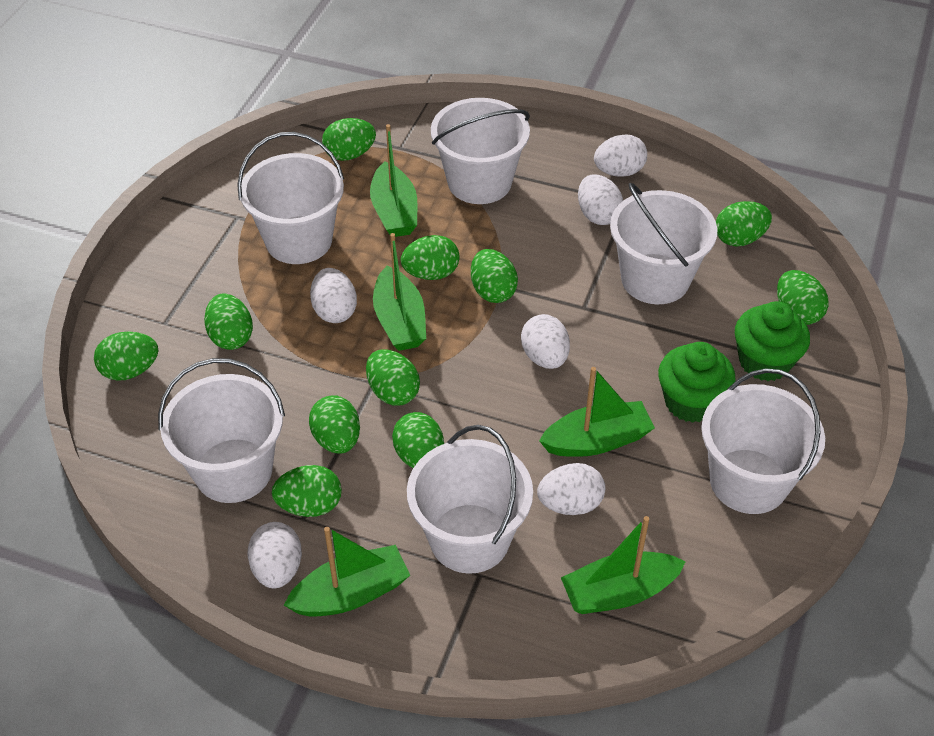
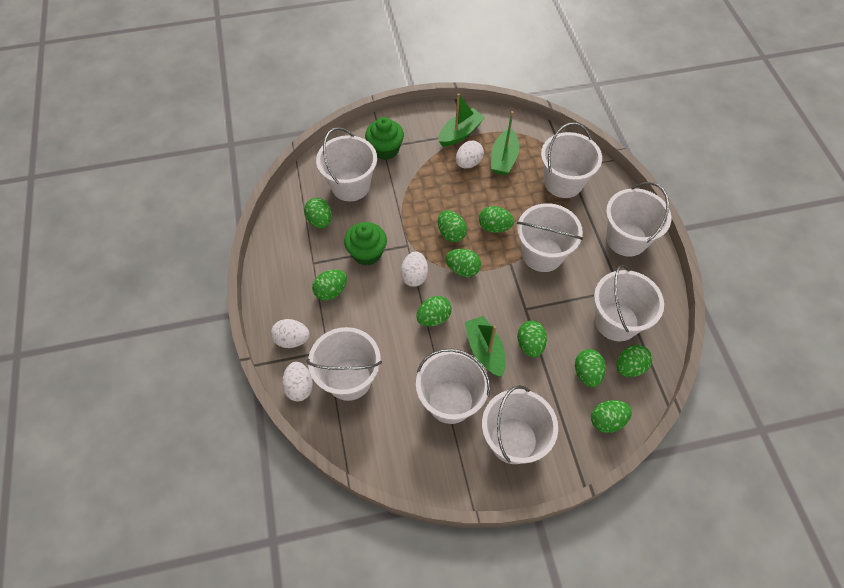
green boat: [284,527,410,616] [370,124,417,237] [373,233,426,351] [539,367,655,457] [561,516,686,614] = 5 -> [439,93,485,147] [464,316,506,377] [491,111,519,175] = 3
green egg: [94,332,158,381] [204,294,253,350] [272,465,342,517] [309,395,360,454] [322,118,376,161] [366,350,420,405] [392,412,444,468] [401,235,460,280] [471,249,518,303] [716,201,772,247] [777,270,829,325] = 11 -> [304,198,332,228] [312,269,347,301] [416,296,452,326] [438,210,467,242] [446,249,481,277] [479,206,514,233] [517,321,547,357] [575,349,606,387] [591,400,632,433] [616,345,652,377] = 10
white bucket: [158,358,285,503] [237,132,344,264] [407,425,533,574] [431,98,530,204] [610,183,717,304] [701,368,825,514] = 6 -> [307,327,382,401] [316,127,377,201] [416,348,491,424] [482,385,558,464] [517,203,583,272] [541,122,602,198] [594,265,664,341] [606,182,671,256] = 8
white egg: [247,522,302,588] [310,268,357,323] [521,314,570,369] [537,463,605,515] [578,174,623,225] [594,134,647,177] = 6 -> [271,319,310,348] [282,362,313,401] [400,251,428,287] [456,141,484,168] = 4

